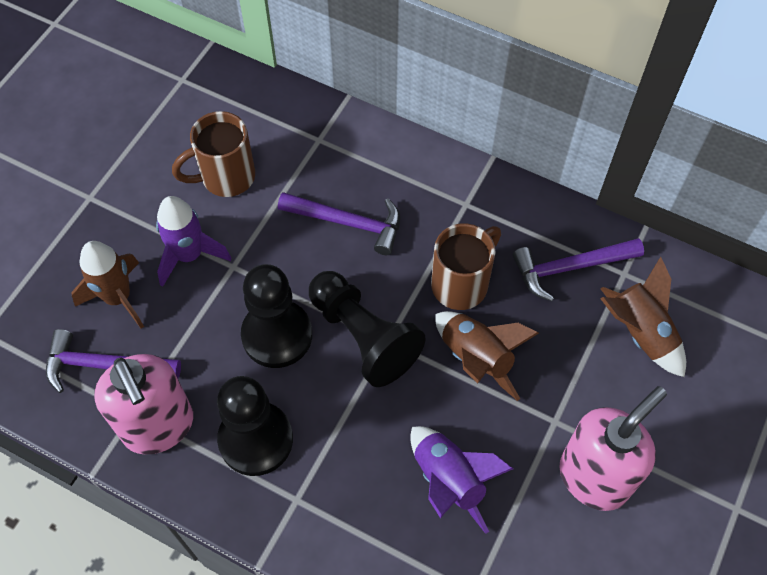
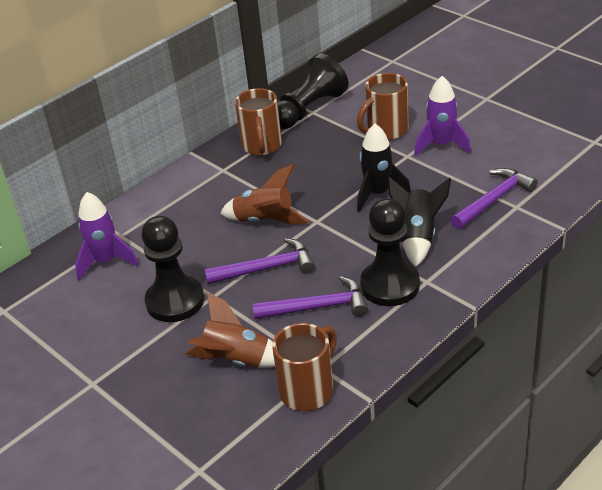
black rocket: none = 0 -> [357,124,411,212] [388,177,451,267] = 2
brown mug: [172,111,255,197] [431,223,501,310] = 2 -> [235,88,282,156] [272,323,337,411] [357,73,408,140] = 3
brown rocket: [72,241,144,329] [435,311,539,401] [600,256,686,377] = 3 -> [185,292,275,368] [220,164,309,225] = 2
pink soap dispenser: [94,354,193,455] [560,386,667,511] = 2 -> none = 0

